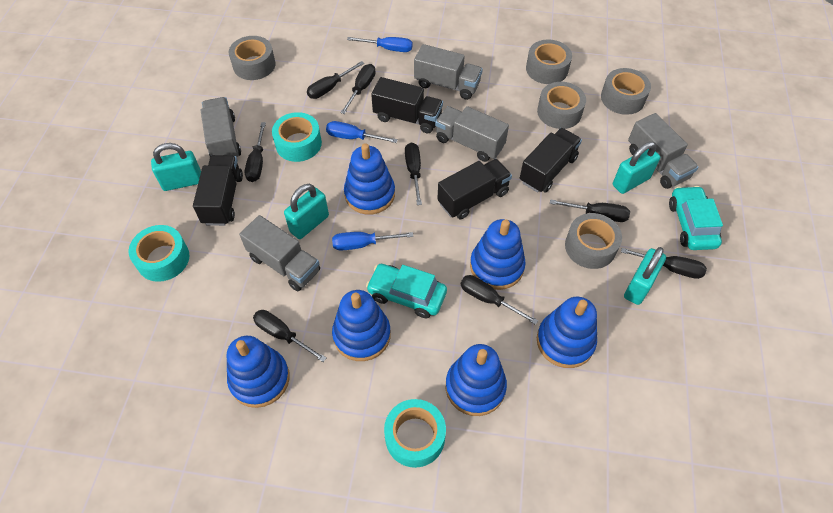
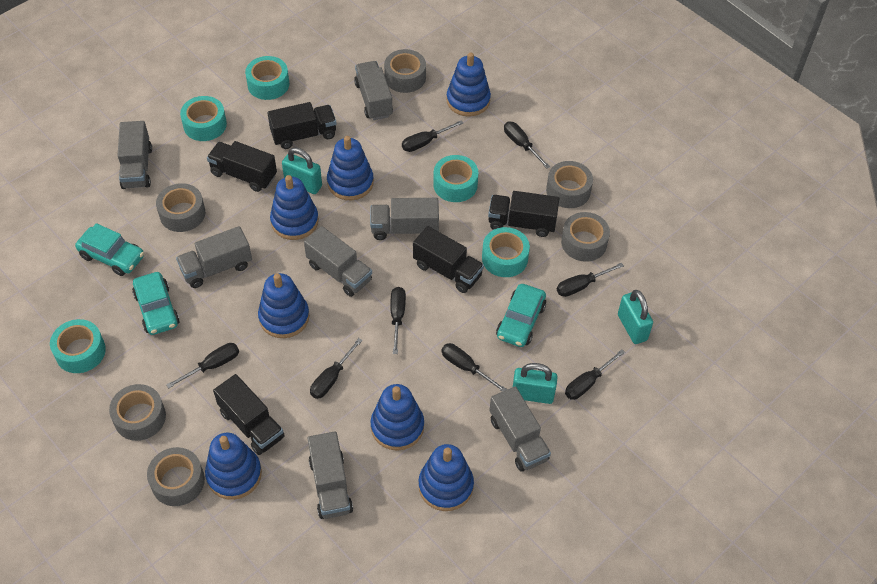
black truck: [193,155,243,226] [371,77,443,133] [437,159,512,219] [520,128,582,193] = 4 -> [207,141,277,192] [213,374,285,455] [268,102,337,149] [413,226,484,293] [488,191,559,237] = 5
blue screwdriver: [326,121,398,143] [332,232,414,250] [347,37,413,52] = 3 -> none = 0
blue stacking toy: [227,336,290,408] [332,290,391,361] [344,143,395,215] [446,344,507,416] [470,219,526,290] [537,297,597,368] = 6 -> [205,433,262,500] [258,273,310,338] [270,175,319,240] [327,136,374,200] [371,384,424,451] [419,444,474,511] [446,52,491,117] = 7
grey tape: [229,36,275,80] [526,39,572,84] [537,82,586,129] [565,213,622,269] [601,68,651,115] = 5 -> [109,384,166,441] [147,447,205,506] [156,183,205,232] [384,49,426,93] [546,161,593,208] [561,212,610,262] = 6
grey truck: [201,97,241,157] [239,215,320,291] [414,44,483,100] [435,106,509,162] [628,113,698,189] = 5 -> [117,121,152,189] [176,226,252,288] [304,226,372,297] [307,431,353,519] [354,61,393,120] [370,198,439,240] [489,386,551,472] = 7
turquoise car: [366,264,447,318] [669,186,723,250] = 2 -> [75,223,144,276] [132,272,179,335] [496,284,546,347] = 3
turquoise padlock: [151,143,201,191] [284,184,329,239] [613,142,660,194] [624,247,666,305] = 4 -> [282,148,322,194] [513,363,558,404] [618,290,653,344] = 3
turquoise tape: [129,225,190,282] [272,112,322,162] [384,399,446,468] = 3 -> [50,319,106,373] [180,96,227,141] [245,56,289,100] [433,155,478,202] [482,227,530,277] = 5

